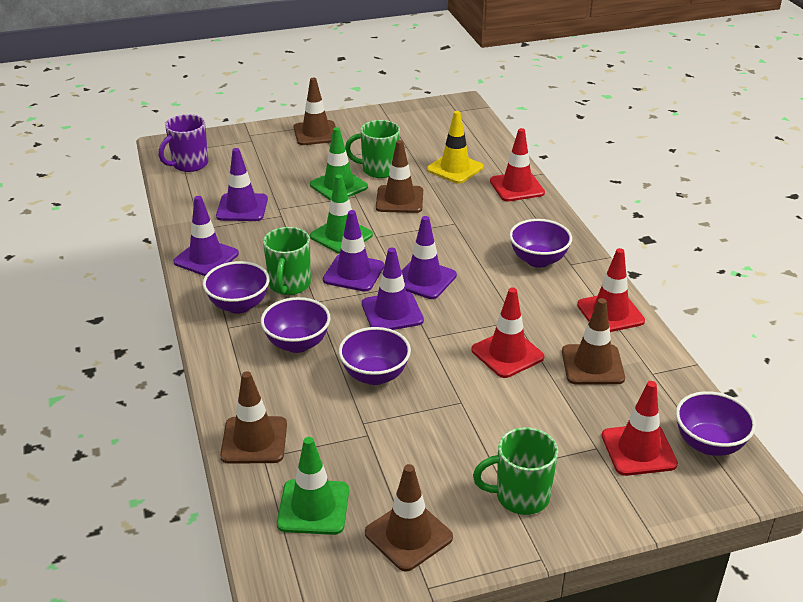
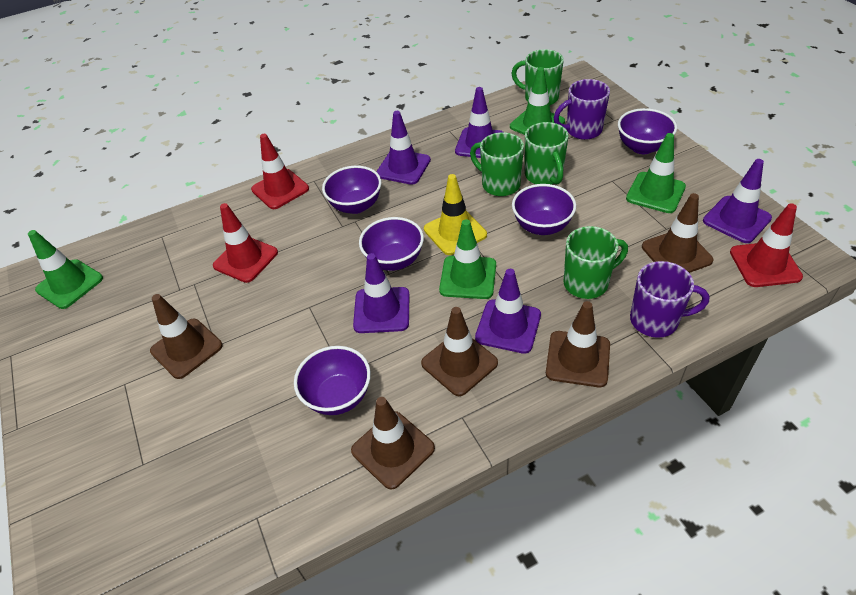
green mug: [263,227,311,295] [345,120,400,178] [473,427,558,515] = 3 -> [470,132,524,196] [512,49,564,105] [525,122,569,185] [563,226,628,299] = 4
green traffic cone: [277,437,349,535] [310,127,368,201] [310,174,373,254] = 3 -> [28,230,103,309] [439,219,496,299] [510,67,565,135] [626,133,686,213] = 4
purple mug: [159,114,208,172] = 1 -> [554,79,610,140] [630,261,709,338] = 2
red traffic cone: [471,287,544,378] [490,128,545,201] [577,248,645,332] [602,381,678,476] = 4 -> [213,203,278,283] [251,134,309,209] [730,203,803,287] = 3

